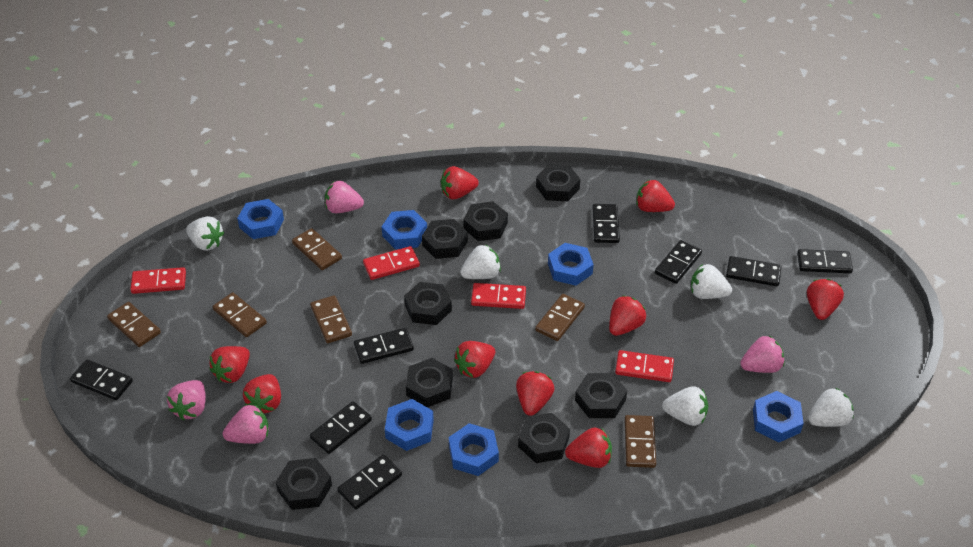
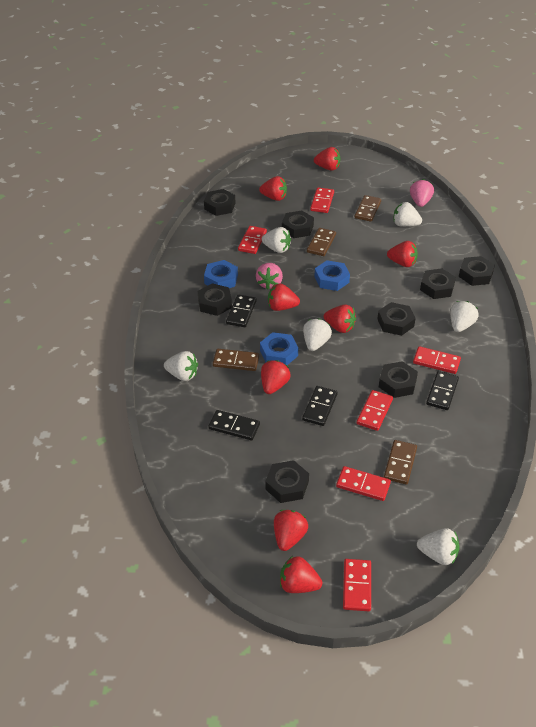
black domino: [70,359,133,400] [310,401,372,454] [337,454,402,509] [354,328,414,364] [593,204,620,243] [655,240,702,284] [726,256,781,286] [797,249,853,273] = 8 -> [209,410,260,440] [226,294,257,327] [302,386,338,426] [426,371,459,410] = 4
blue nut: [237,199,284,239] [382,210,427,249] [385,399,434,451] [449,423,499,476] [548,243,594,286] [753,391,804,442] = 6 -> [204,260,238,288] [260,332,298,365] [314,260,350,291] = 3
brown domino: [107,302,161,347] [213,292,267,337] [292,228,342,270] [310,295,352,343] [535,294,585,341] [624,415,656,468] = 6 -> [213,349,259,371] [307,228,336,256] [355,195,381,222] [384,440,417,485] = 4
pink strawberry: [167,380,206,420] [223,404,268,444] [325,181,364,213] [740,336,785,373] = 4 -> [256,263,283,289] [410,179,434,207] = 2
red domino: [130,267,186,294] [363,246,420,280] [471,283,526,309] [615,350,674,382] = 4 -> [238,226,267,254] [310,187,334,213] [336,466,391,501] [343,559,371,611] [357,390,393,431] [413,346,461,374] = 6
red strawberry: [209,346,250,383] [243,374,281,413] [441,166,479,199] [454,341,495,378] [516,371,555,416] [565,428,612,468] [609,295,646,336] [636,180,675,212] [807,279,844,320] = 9 -> [259,176,287,201] [261,360,290,394] [268,283,300,311] [274,510,308,551] [280,556,322,593] [314,147,340,171] [324,305,356,333] [387,241,418,267] = 8
white strawberry: [186,216,224,251] [460,245,501,279] [662,386,708,426] [691,264,732,299] [808,388,854,427] = 5 -> [164,351,198,381] [262,227,291,253] [303,318,332,351] [393,202,422,227] [417,528,460,565] [450,301,479,332] = 6

